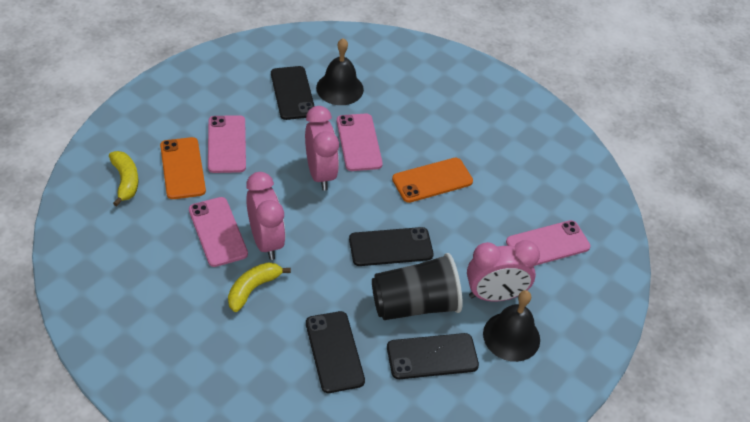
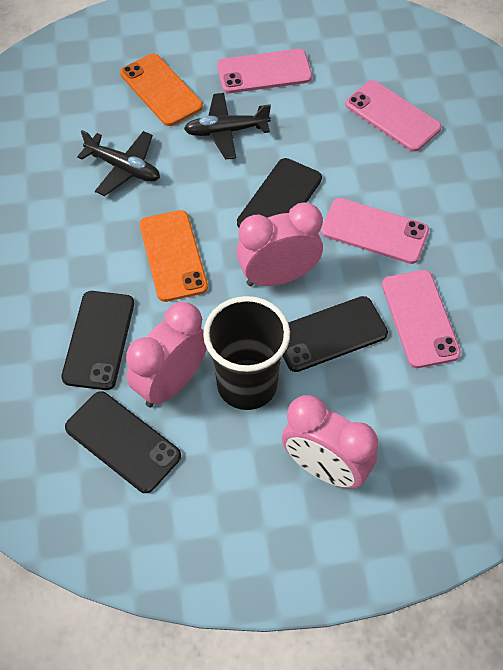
black bell: [316,38,364,105] [483,290,540,362] = 2 -> none = 0
black plane: none = 0 -> [77,130,160,196] [184,93,271,160] = 2
yellow banana: [109,151,138,206] [228,262,291,312] = 2 -> none = 0

